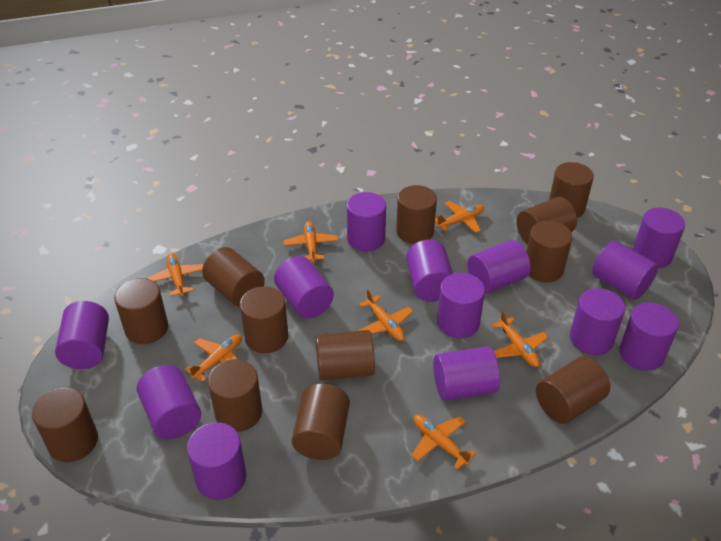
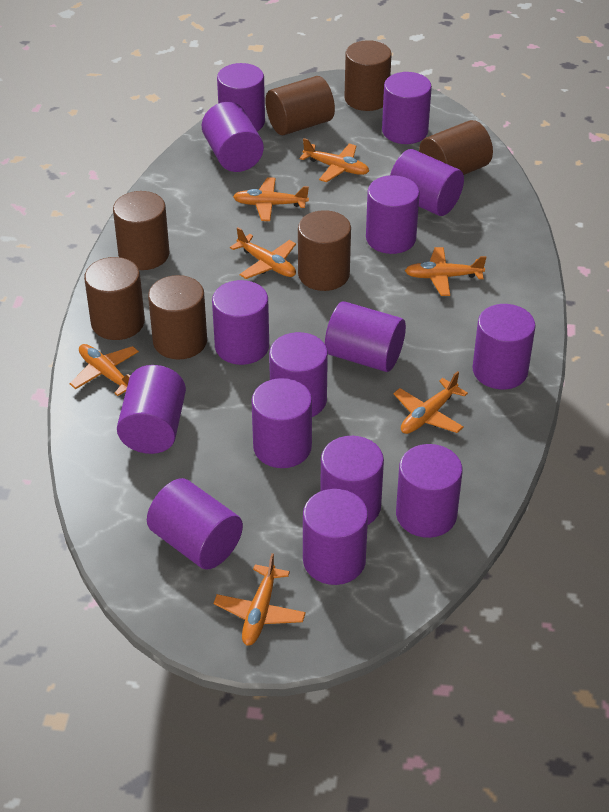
brown cylinder: [32,387,98,462] [114,278,168,344] [202,247,265,307] [208,359,262,432] [240,287,288,353] [292,383,350,460] [316,330,375,381] [396,185,437,244] [517,197,577,245] [526,221,572,282] [536,356,610,424] [549,162,594,218] = 12 -> [84,257,145,340] [113,191,169,270] [148,275,207,359] [265,76,335,135] [298,210,351,291] [344,40,392,111] [419,120,493,175] = 7
purple cylinder: [55,301,109,369] [137,365,201,439] [187,422,246,500] [274,256,334,319] [347,192,386,251] [406,239,453,302] [433,346,500,401] [437,273,485,338] [467,240,531,294] [570,288,625,355] [592,241,658,300] [619,302,679,371] [633,208,685,268] = 13 -> [117,365,186,454] [147,478,243,570] [202,102,264,172] [212,280,269,365] [217,63,265,131] [251,378,312,468] [269,332,328,417] [303,489,368,585] [320,436,384,525] [325,301,406,372] [366,175,420,254] [382,72,432,144] [390,149,464,216] [396,444,463,538] [473,304,536,390] = 15

